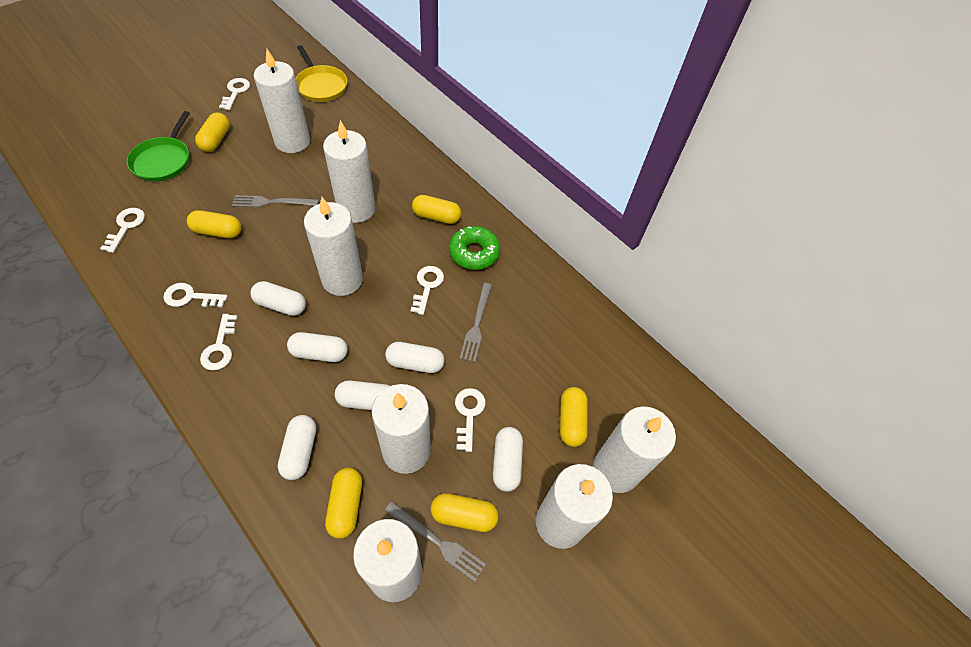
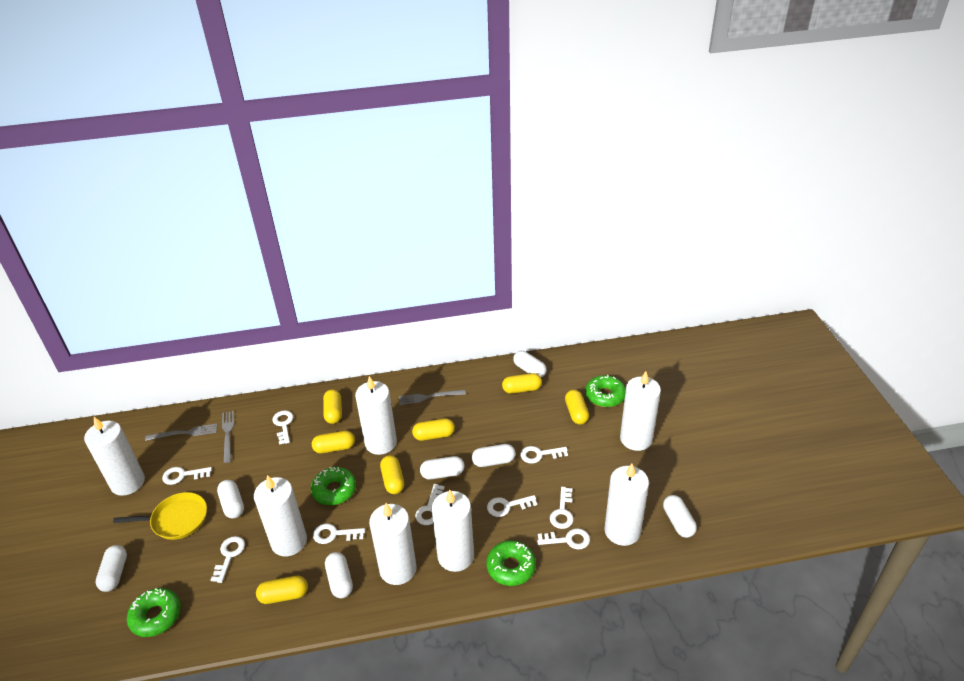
green donut: [449,226,501,270] = 1 -> [127,588,181,637] [311,467,356,505] [486,540,536,586] [585,375,626,407] = 4
green pan: [126,111,190,181] = 1 -> none = 0
white capsule: [250,281,306,316] [278,415,316,480] [287,332,348,362] [335,381,390,410] [385,342,445,373] [493,427,523,492] = 6 -> [95,545,127,592] [217,480,244,518] [325,552,353,598] [420,456,465,479] [472,444,516,467] [513,351,547,377] [663,495,697,538] = 7
white key: [100,208,145,253] [164,283,228,308] [200,314,238,370] [219,78,250,110] [410,266,444,315] [455,388,485,452] = 6 -> [162,467,212,485] [210,536,245,583] [272,410,294,445] [313,523,365,544] [415,484,445,525] [487,495,537,517] [520,446,568,463] [537,528,590,549] [550,487,574,529] = 9
yellow capsule: [187,210,241,238] [195,112,230,152] [325,468,362,539] [412,195,461,224] [431,493,498,532] [560,387,588,447] = 6 -> [256,576,308,604] [312,431,355,453] [323,389,342,424] [380,455,404,494] [412,418,455,441] [502,373,542,394] [565,390,589,425] = 7

